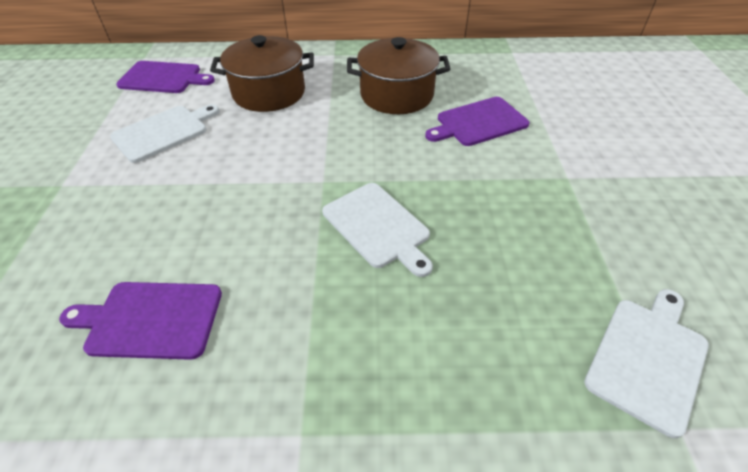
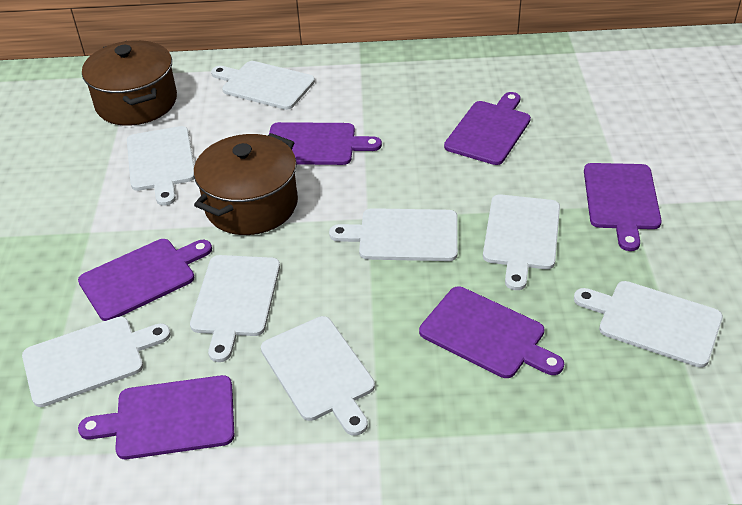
purple cutting board: [59,282,222,360] [116,61,215,93] [425,97,529,146] = 3 -> [78,239,212,321] [78,375,235,459] [269,122,382,165] [419,286,564,378] [444,92,531,165] [584,163,662,251] = 6
white cutting board: [110,104,220,163] [322,183,433,277] [584,289,709,438] = 3 -> [22,317,171,407] [127,126,194,206] [190,255,280,362] [211,61,315,110] [261,316,375,436] [329,208,458,261] [483,194,560,290] [574,281,723,367] = 8

